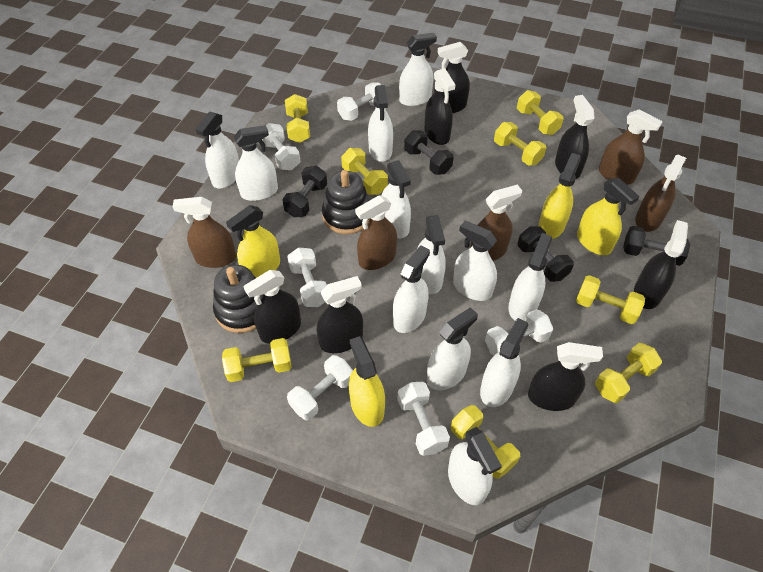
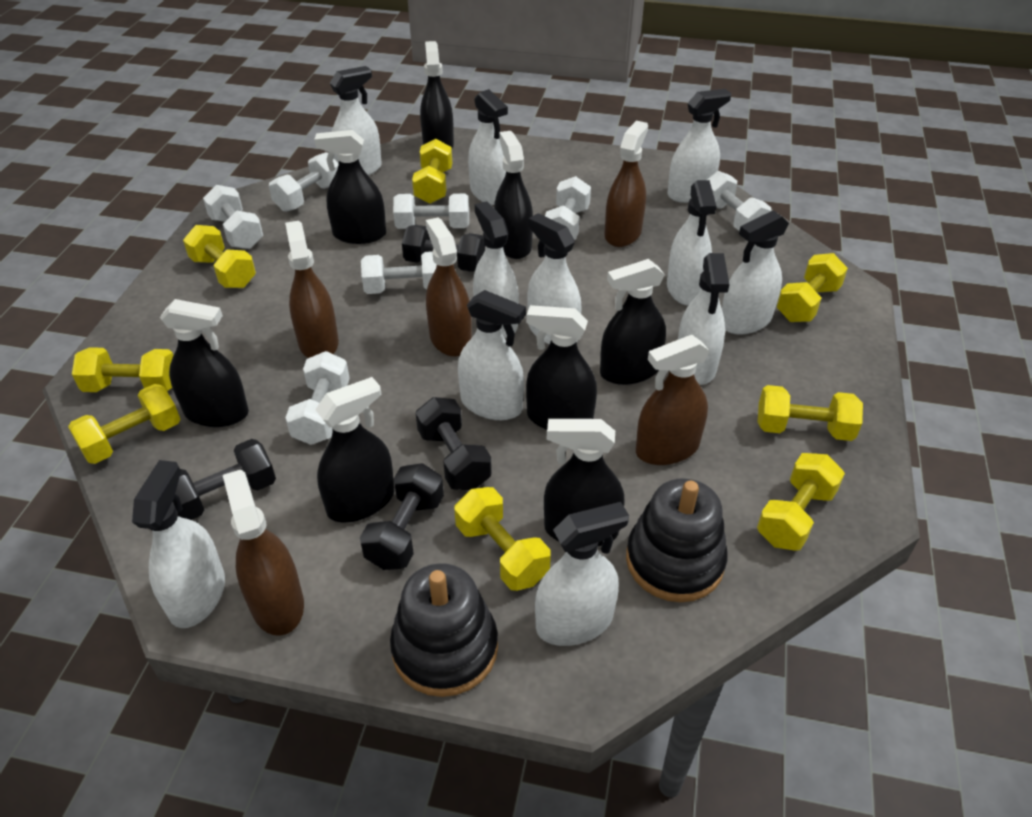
black spray bottle: [243,270,301,344] [317,276,363,353] [425,68,455,145] [434,42,470,113] [528,342,603,411] [555,95,595,179] [634,220,688,309] = 7 -> [160,299,249,427] [314,130,386,244] [315,377,394,523] [420,41,454,148] [494,131,533,259] [526,305,597,430] [544,419,625,546] [600,259,666,385] = 8
white dumbbell: [262,123,301,170] [287,247,327,307] [287,355,353,420] [337,83,381,121] [397,382,450,456] [485,309,553,356] = 6 -> [203,185,263,249] [269,152,339,212] [285,351,350,445] [361,251,437,294] [393,193,469,229] [545,176,591,240] [707,171,771,231] = 7
white spray bottle: [195,111,239,189] [234,125,278,201] [368,85,393,162] [381,160,411,238] [393,245,430,333] [399,33,437,106] [417,215,446,294] [427,307,478,390] [448,427,502,505] [453,221,497,301] [480,318,528,407] [508,233,552,321] = 12 -> [132,460,225,628] [330,66,382,176] [458,290,526,420] [468,89,508,205] [473,201,519,338] [527,213,581,345] [535,502,629,646] [667,180,717,305] [668,89,732,203] [678,253,730,385] [722,210,789,335] = 11
yellow spray bottle: [226,205,280,278] [349,336,385,427] [538,153,581,239] [577,178,640,255] = 4 -> none = 0

